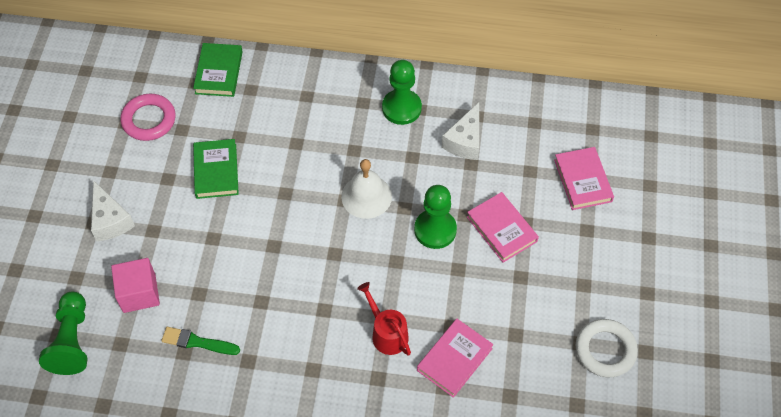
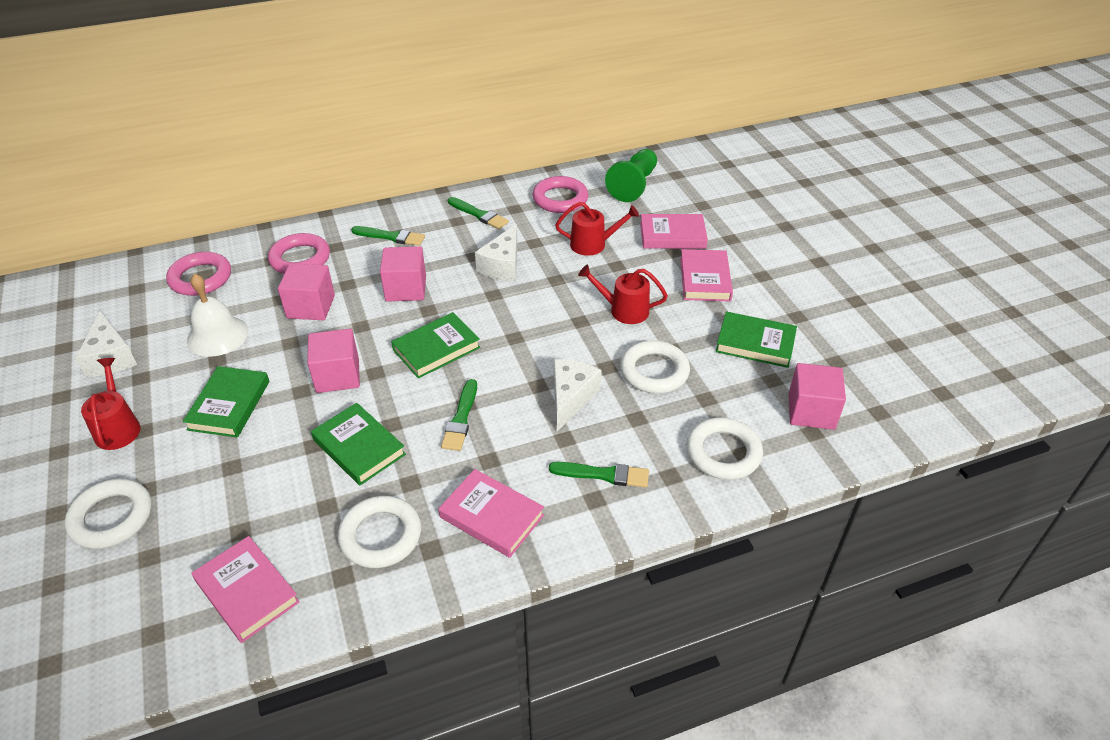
green book: [193,43,243,97] [193,139,239,199] = 2 -> [183,366,269,438] [311,403,406,485] [391,312,480,378] [716,311,797,368] = 4
green brush: [161,327,240,355] = 1 -> [351,226,425,246] [441,379,477,451] [448,197,509,229] [549,462,649,487] = 4
green pawn: [39,292,87,375] [382,60,422,125] [414,185,457,249] = 3 -> [605,149,657,202] = 1
pink book: [417,319,494,398] [467,192,539,263] [554,147,614,210] = 3 -> [192,536,300,643] [439,469,544,558] [640,214,708,249] [680,249,733,301] = 4
pink cube: [111,258,160,313] = 1 -> [278,263,335,320] [307,329,360,393] [380,246,426,302] [789,363,846,430] = 4
pink ring: [120,94,176,141] = 1 -> [166,252,231,296] [268,233,330,274] [533,176,588,213] = 3
red watering can: [357,282,411,356] = 1 -> [81,358,141,450] [555,202,639,256] [578,265,668,324] = 3
white cheese: [91,180,135,241] [442,102,479,160] = 2 -> [75,311,137,377] [475,224,517,281] [554,359,602,431] = 3
white ring: [575,319,638,377] = 1 -> [64,479,152,549] [338,496,421,568] [620,340,690,394] [686,417,763,480] = 4

